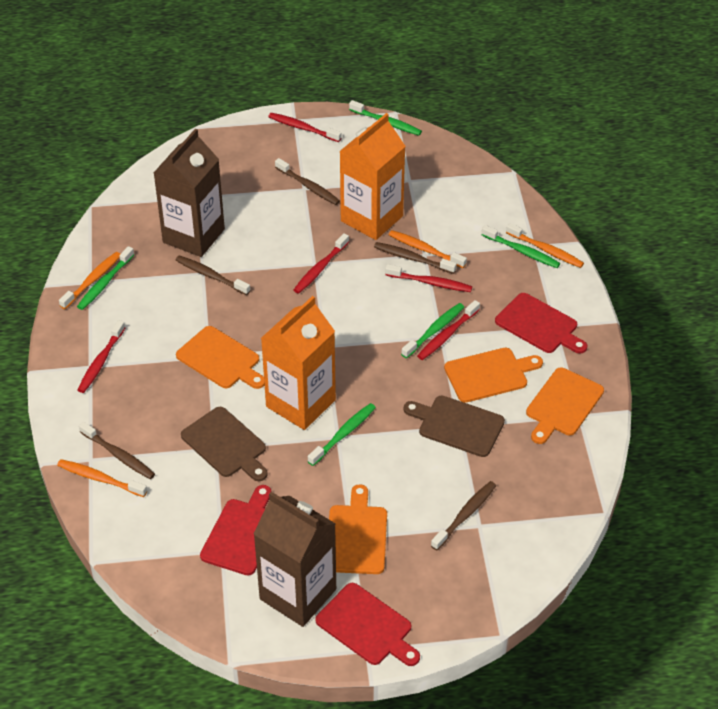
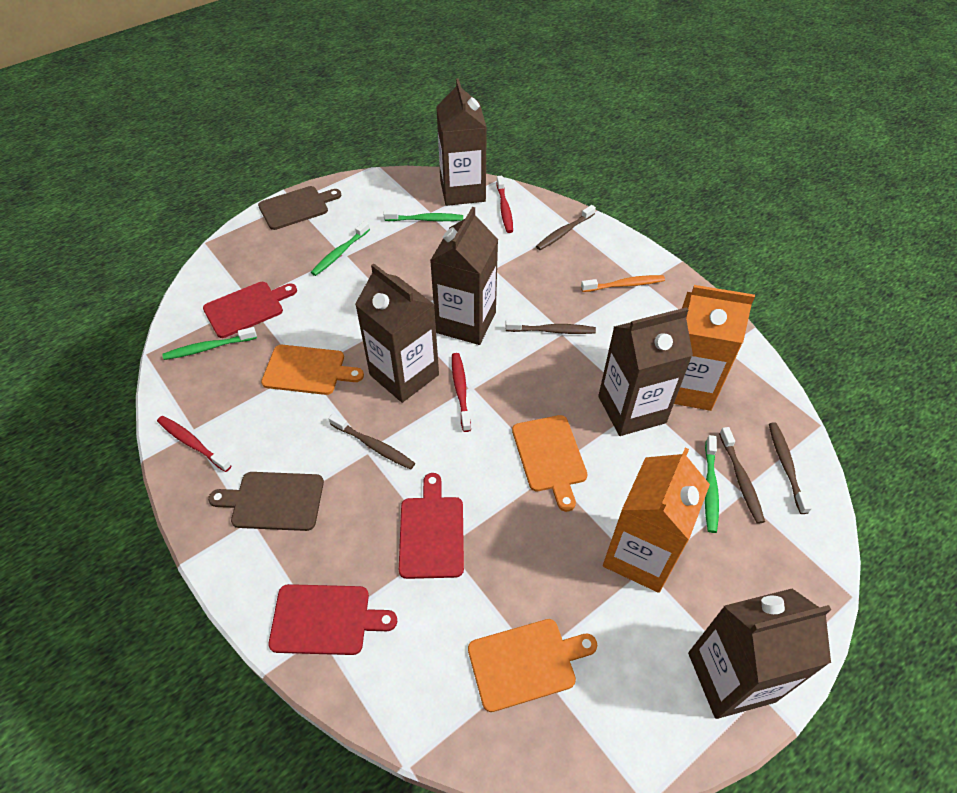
brown carton: [154,129,225,257] [254,492,336,627] = 2 -> [355,263,439,403] [430,207,498,345] [436,78,487,206] [598,307,693,436] [688,589,831,719] = 5
green toothbrush: [77,246,134,310] [308,403,376,466] [349,100,422,136] [401,303,464,358] [482,225,560,268] = 5 -> [162,327,257,360] [311,221,370,276] [383,210,463,221] [705,435,719,533] = 4
orange cutting board: [176,326,264,389] [329,484,387,574] [444,348,543,403] [526,367,604,444] = 4 -> [261,345,364,395] [468,619,597,712] [512,415,588,512] = 3
orange toothbrush: [57,459,147,497] [59,252,120,309] [389,230,467,268] [506,223,584,268] = 4 -> [581,275,665,292] = 1
red toothbrush: [78,320,125,393] [268,113,342,142] [294,233,349,294] [385,264,472,292] [417,300,480,360] = 5 -> [157,416,231,472] [452,353,471,432] [496,176,513,233] = 3

